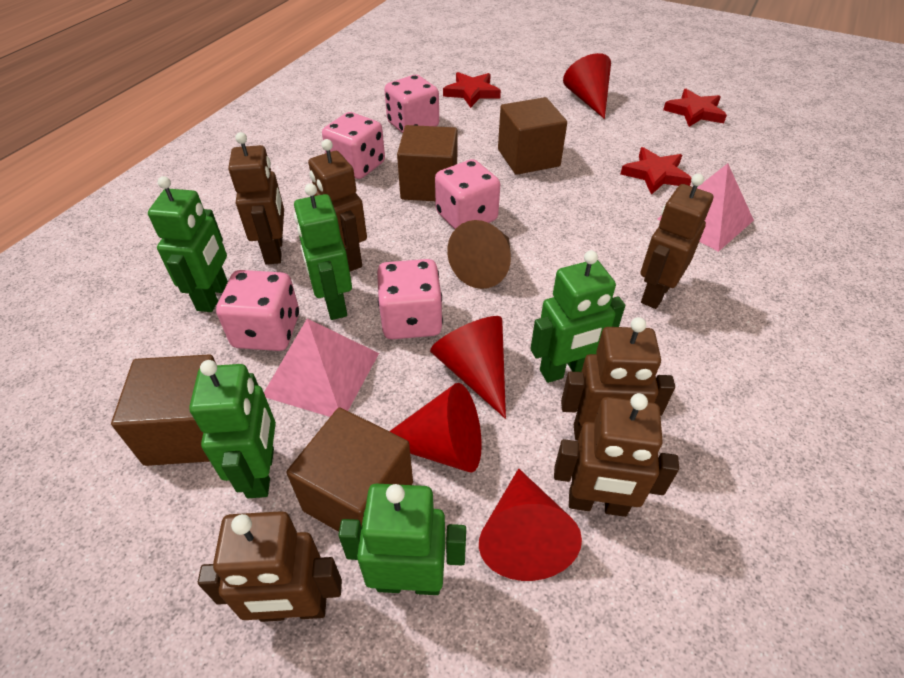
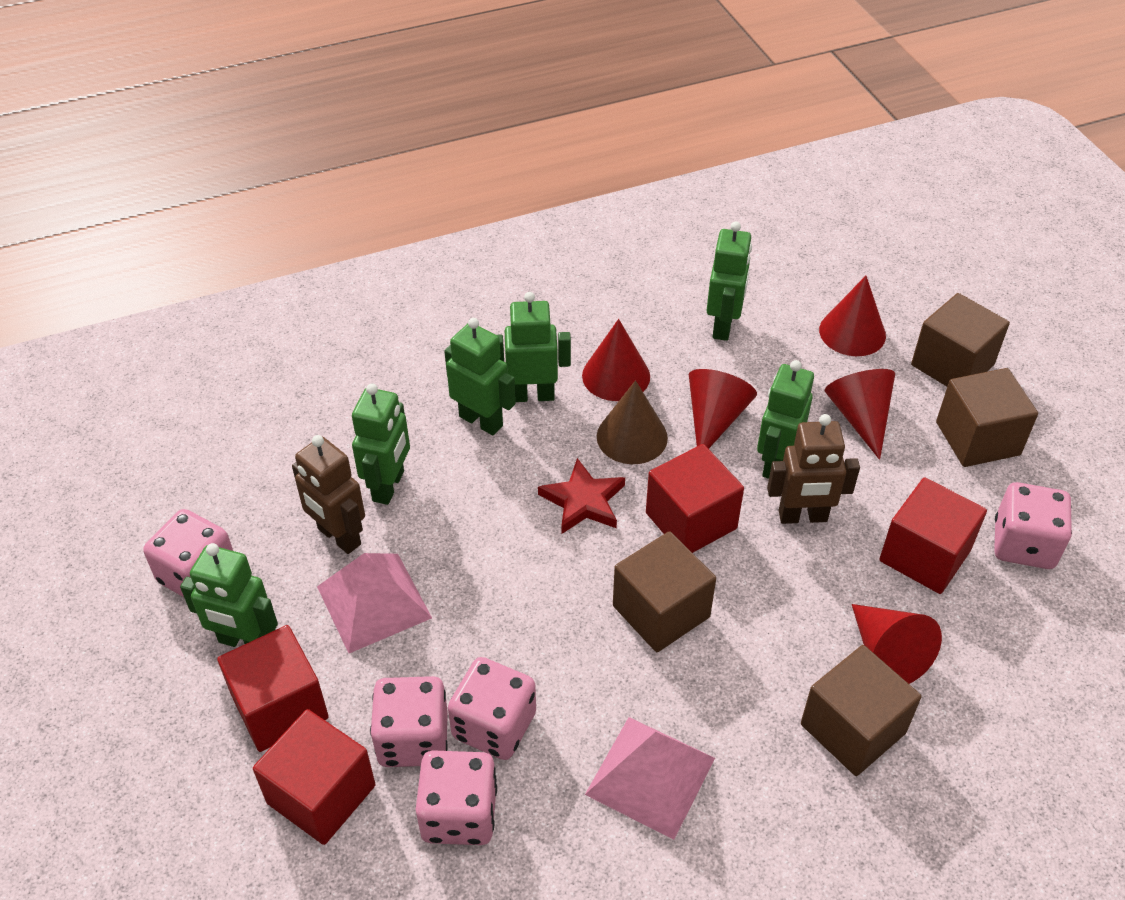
brown robot: [198,511,342,622] [228,132,284,265] [308,139,367,272] [554,393,679,517] [561,317,675,441] [640,174,713,309] = 6 -> [292,435,365,554] [767,414,860,524] = 2
green robot: [148,176,228,312] [189,360,276,498] [294,183,352,320] [338,484,466,595] [531,250,625,383] = 5 -> [180,543,278,647] [352,383,410,505] [444,318,516,435] [497,292,571,402] [707,221,752,341] [757,360,814,479] = 6
red cone: [389,383,482,472] [430,316,506,419] [479,468,582,581] [563,53,611,119] = 4 -> [582,319,650,401] [689,369,757,449] [819,276,886,356] [825,369,895,460] [852,604,942,684] = 5
red cube: none = 0 -> [217,625,329,752] [253,709,376,845] [646,444,744,553] [879,477,987,594] = 4
red star: [443,72,501,108] [621,147,691,195] [663,89,727,127] = 3 -> [538,458,625,534] = 1

